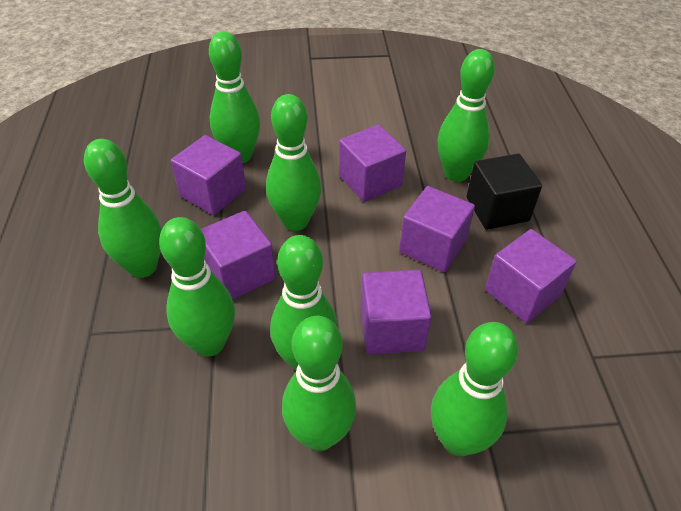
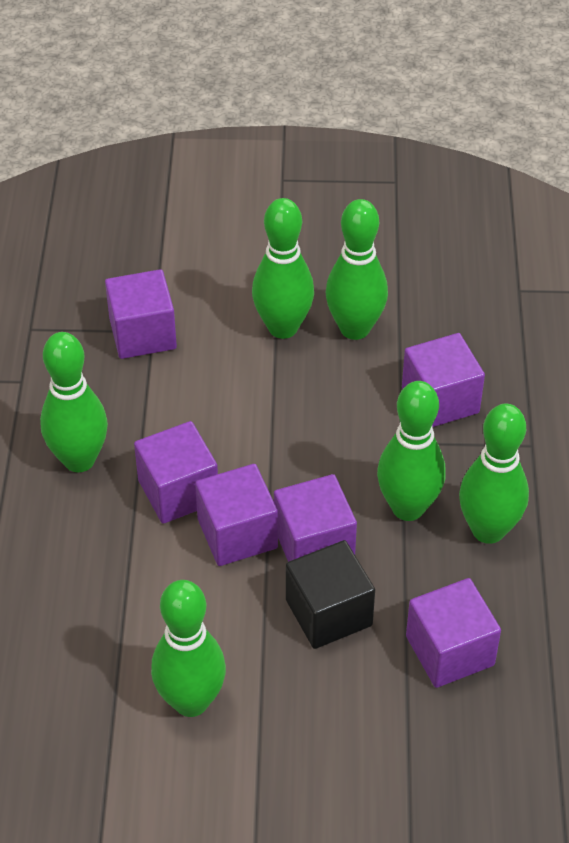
green bowling pin: [84,139,162,278] [159,217,235,357] [209,31,260,163] [266,94,321,231] [270,235,338,370] [282,316,356,451] [431,322,519,456] [437,49,495,182] = 8 -> [40,332,108,472] [151,580,226,717] [252,198,314,339] [326,199,388,340] [377,381,445,521] [459,404,529,544] = 6

